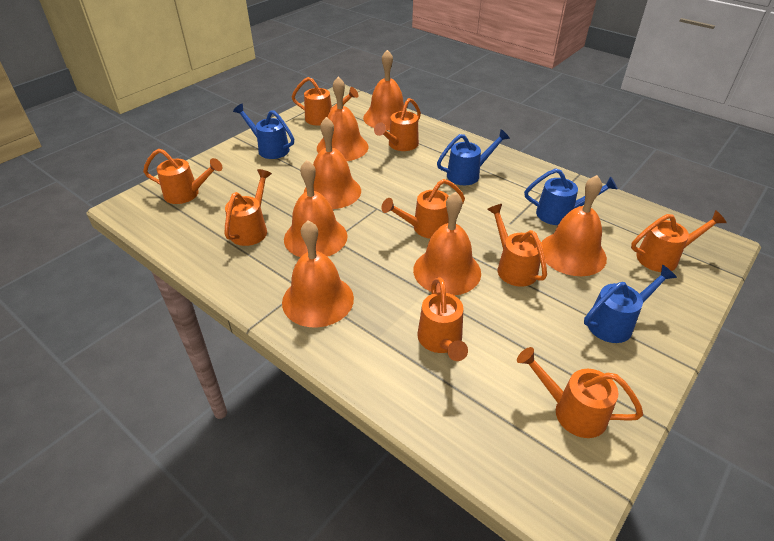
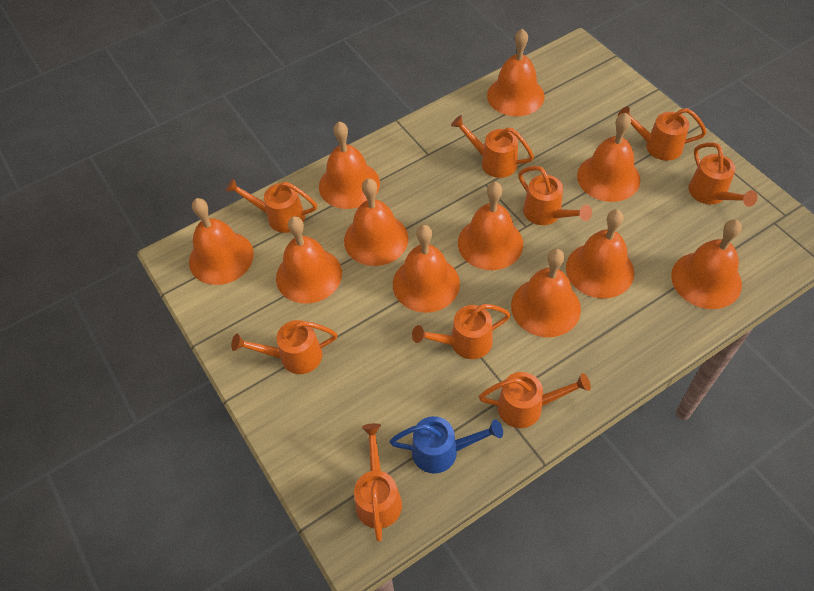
blue watering can: [233,103,294,159] [437,129,510,185] [524,168,618,225] [584,265,677,343] = 4 -> [390,416,503,474] = 1
orange bell: [282,220,354,327] [284,160,348,257] [304,117,361,209] [317,77,368,161] [363,50,407,130] [413,192,481,295] [542,175,607,276] = 7 -> [189,198,254,285] [276,216,342,304] [319,121,380,209] [344,178,408,266] [393,225,460,313] [458,182,523,270] [487,29,545,116] [511,249,581,337] [566,209,634,298] [577,113,640,202] [671,219,742,309] = 11

